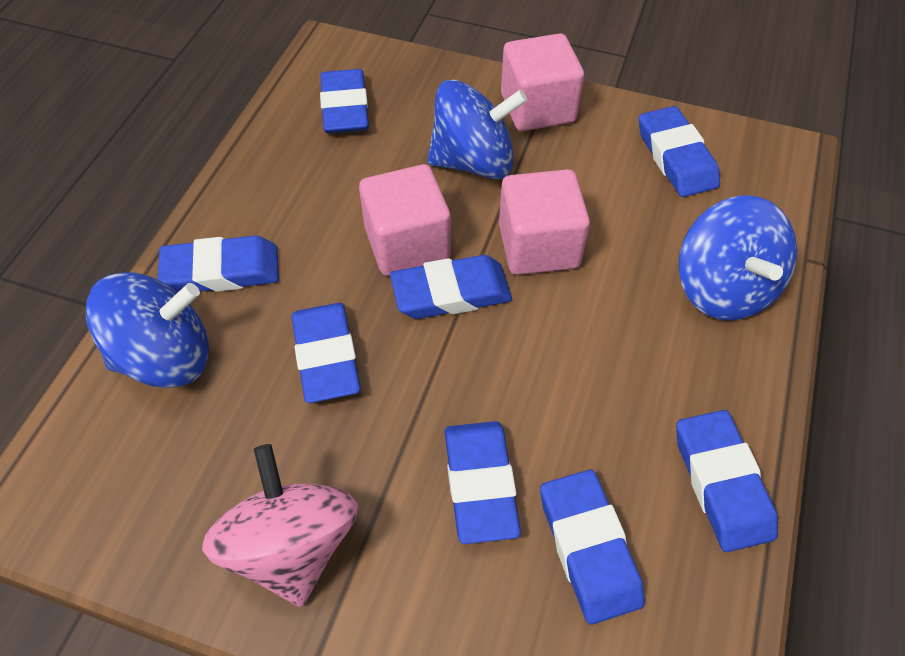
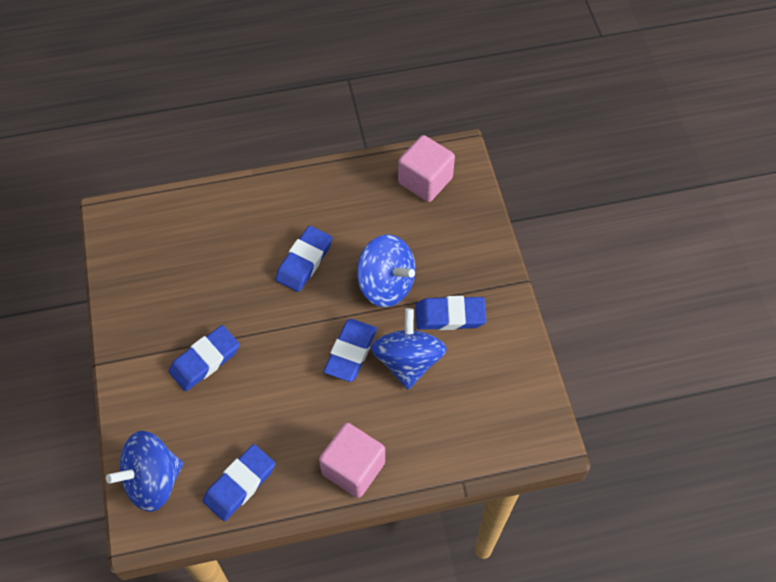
blue eraser: [157,236,279,293] [291,303,361,403] [320,69,369,133] [390,255,512,319] [445,421,521,544] [540,470,645,624] [639,106,720,197] [676,410,778,552] = 8 -> [168,325,240,391] [203,444,275,521] [275,226,332,292] [324,319,377,382] [416,296,486,330] = 5
pink cube: [359,164,451,276] [499,169,590,275] [501,33,584,131] = 3 -> [319,423,385,498] [398,135,455,202] = 2
pink spinning top: [202,444,358,607] = 1 -> none = 0

